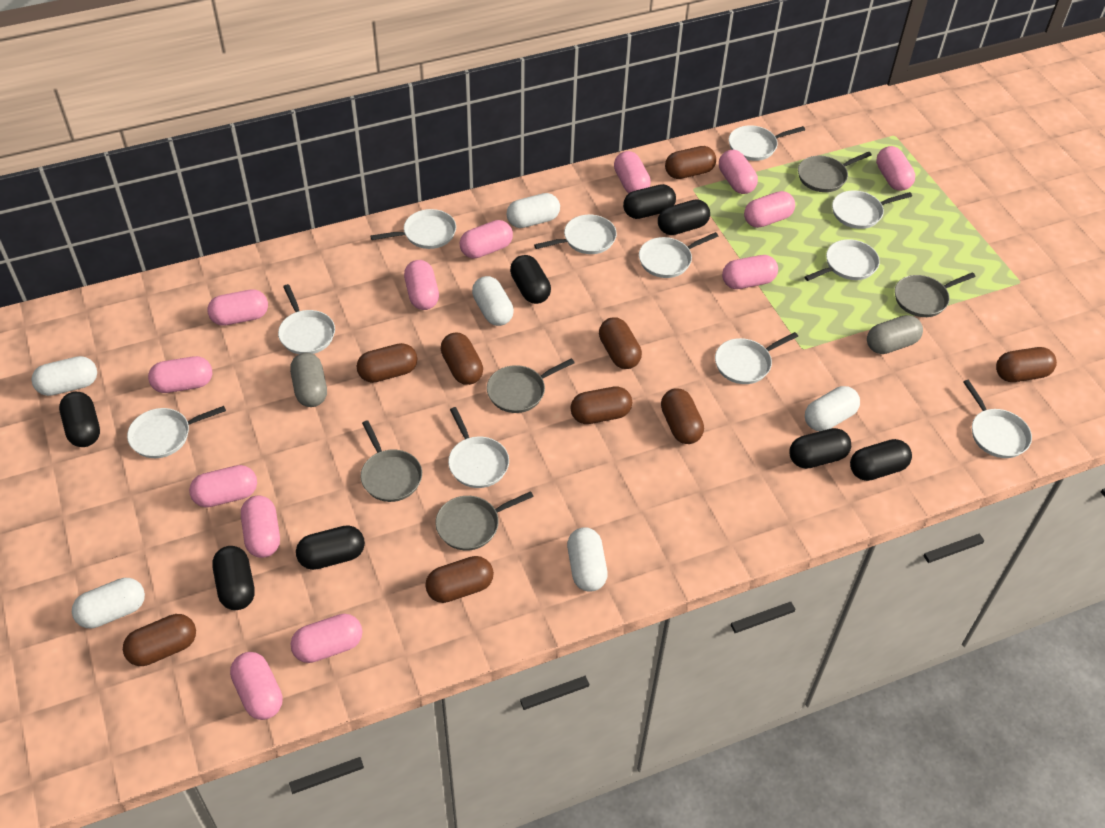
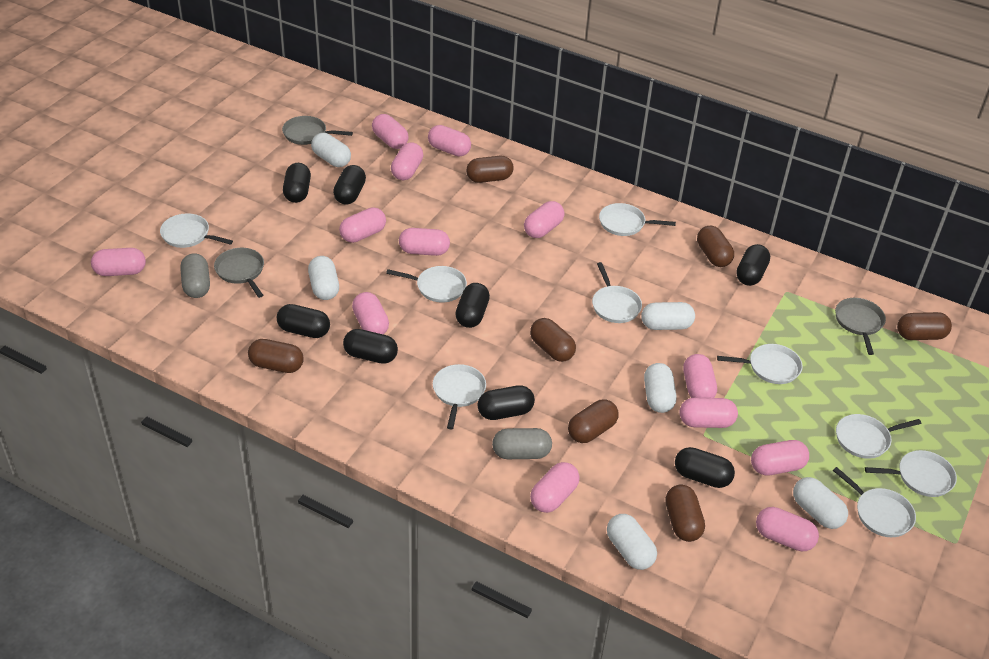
brown capsule: [123,614,196,666] [357,343,417,383] [425,556,494,603] [441,333,483,385] [570,387,632,424] [599,317,642,369] [661,388,704,444] [665,146,716,179] [996,347,1057,382] = 9 -> [248,339,304,373] [466,156,514,183] [530,318,576,362] [568,399,618,443] [665,485,705,542] [697,226,734,267] [897,312,952,340] = 7
grey pan: [361,420,422,502] [435,491,534,551] [487,358,575,413] [798,152,872,192] [895,272,976,317] = 5 -> [214,248,264,298] [282,116,353,145] [835,298,886,355] = 3
white pan: [127,406,226,458] [278,284,335,354] [370,209,456,249] [448,407,509,488] [534,214,617,254] [639,232,718,278] [715,332,798,384] [729,125,805,161] [805,239,880,281] [832,190,912,229] [963,380,1032,458] = 11 -> [160,213,233,248] [386,266,467,303] [433,364,486,429] [592,262,642,323] [599,203,676,236] [717,344,803,384] [833,467,916,537] [836,414,922,459] [865,450,957,497] = 9

